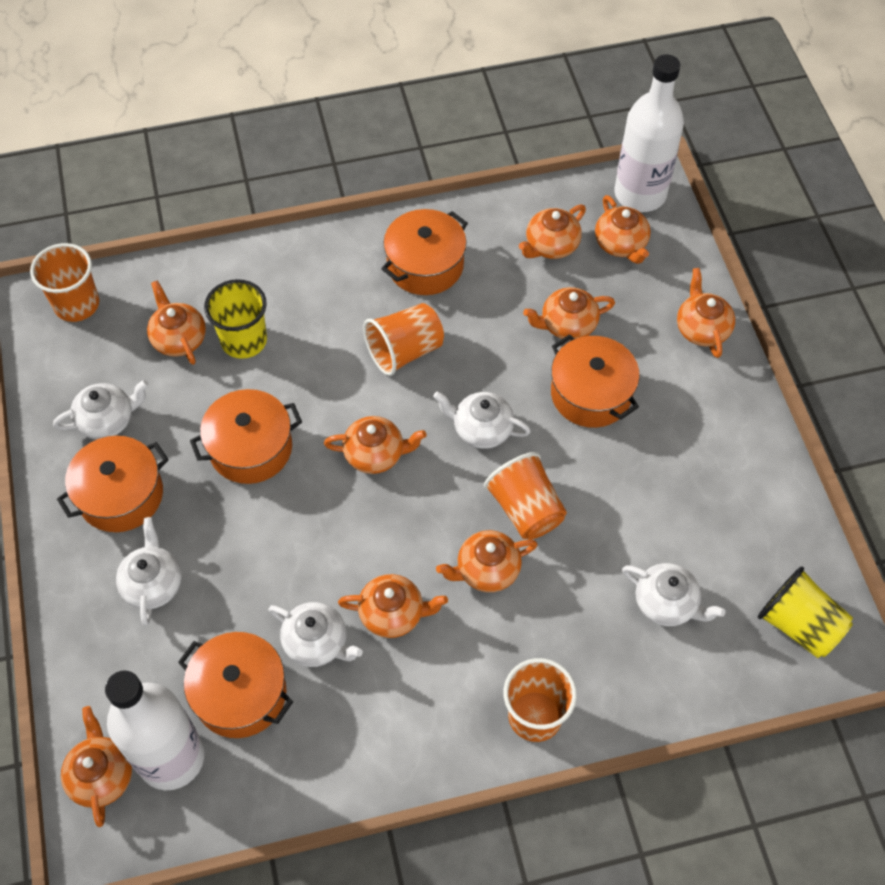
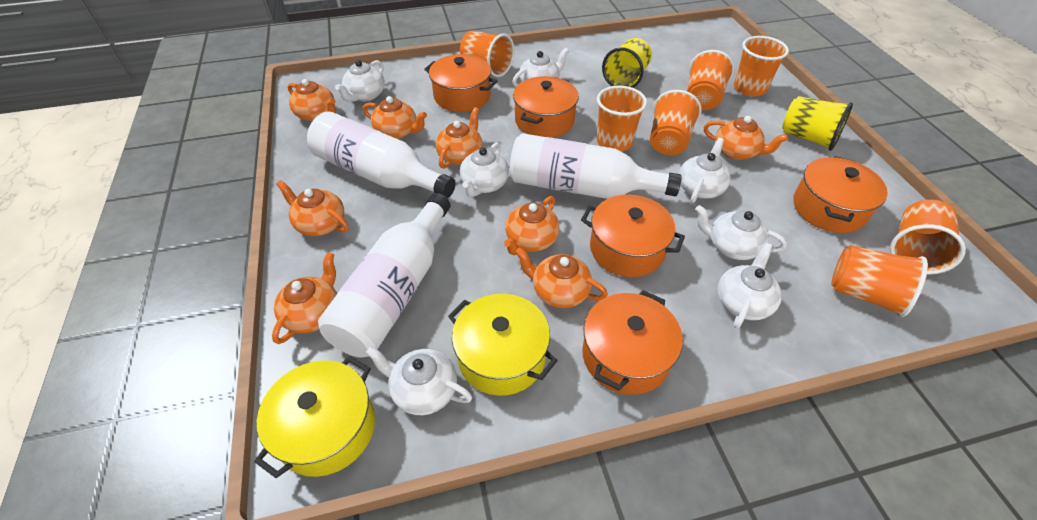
orange cup: [30,243,99,322] [363,303,444,376] [484,452,567,540] [504,658,577,742] = 4 -> [460,30,515,77] [597,86,647,151] [650,90,702,155] [687,50,734,110] [734,36,789,96] [831,245,928,317] [890,200,966,275] = 7
orange teapot: [61,706,132,827] [147,280,206,365] [324,416,426,474] [338,574,448,638] [436,530,538,592] [519,205,586,259] [523,287,615,340] [595,195,651,264] [677,268,735,358] = 9 -> [272,252,337,344] [276,180,349,236] [288,79,336,121] [363,96,427,139] [435,107,483,169] [504,196,560,255] [515,247,608,308] [704,116,788,160] = 8
white bottle: [105,670,204,790] [614,54,684,212] = 2 -> [307,111,456,198] [318,193,450,358] [510,133,682,199] = 3
white teapot: [53,380,149,440] [116,517,182,626] [268,602,363,667] [433,391,531,449] [622,563,725,626] = 5 -> [335,60,385,102] [365,346,472,415] [460,142,509,197] [512,48,569,87] [679,138,731,203] [695,205,787,260] [718,243,782,328] = 7
yellow pot: none = 0 -> [254,356,375,478] [448,294,558,396] = 2

